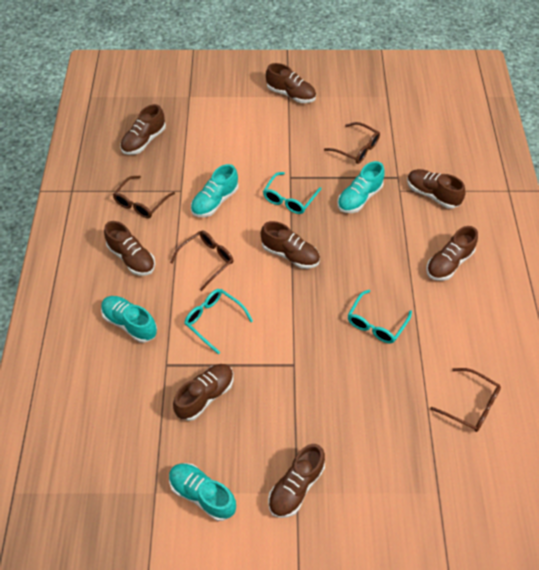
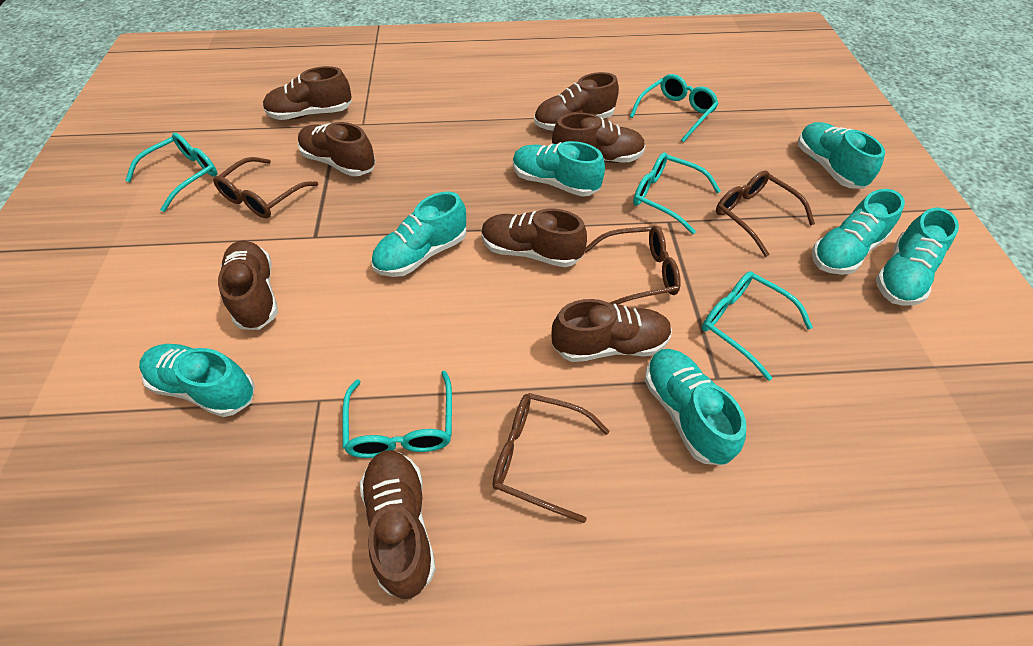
turquoise glasses: [185,289,253,354] [263,172,321,214] [348,290,412,343] = 3 -> [125,133,217,212] [342,371,452,458] [630,74,719,142] [633,152,721,234] [702,271,813,381] = 5
turquoise shoe: [101,296,157,343] [169,463,236,521] [191,164,239,217] [337,161,385,213] = 4 -> [139,344,255,417] [371,191,467,277] [513,141,605,196] [645,349,746,465] [798,122,885,189] [812,189,905,275] [876,208,959,306] = 7

